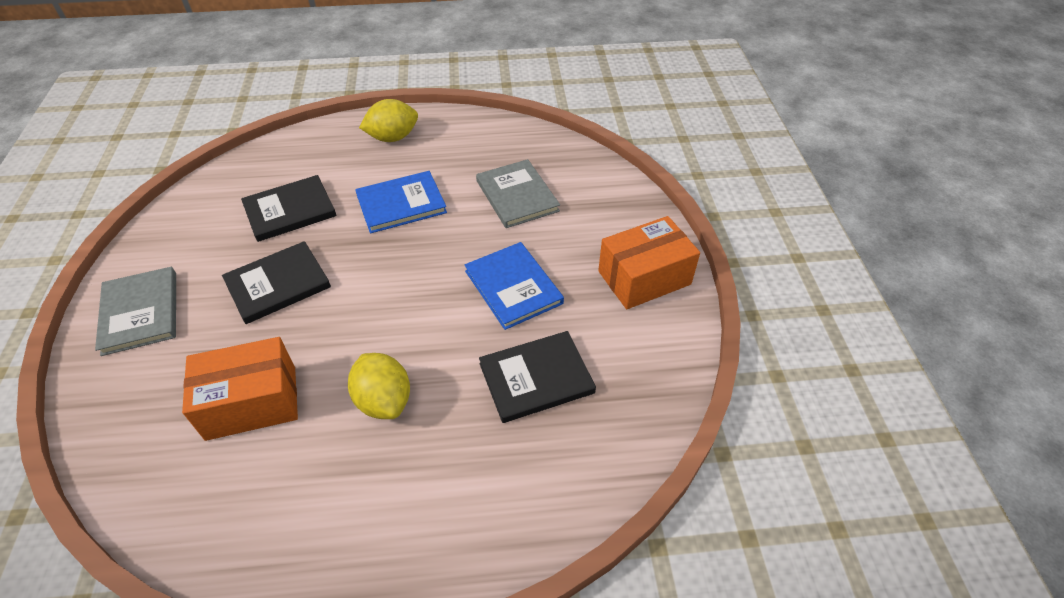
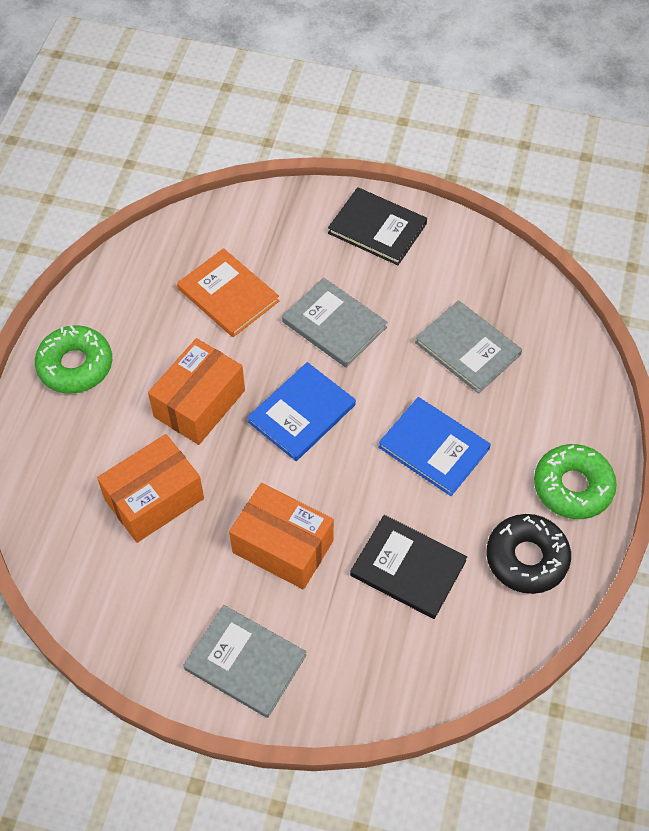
black book: [222,241,331,324] [241,175,336,242] [479,331,596,423] = 3 -> [328,187,427,265] [350,515,467,619] = 2
black donut: none = 0 -> [486,514,571,594] = 1
green donut: none = 0 -> [35,325,112,394] [534,444,617,519] = 2
grey book: [95,267,176,356] [476,159,560,228] = 2 -> [183,605,306,718] [282,277,387,368] [415,300,522,394] = 3
orange book: none = 0 -> [177,248,279,337] = 1
orange box: [182,337,298,441] [598,216,700,309] = 2 -> [97,434,204,543] [148,338,245,445] [229,483,334,590] = 3
yellow lemon: [348,353,410,419] [359,99,418,142] = 2 -> none = 0

